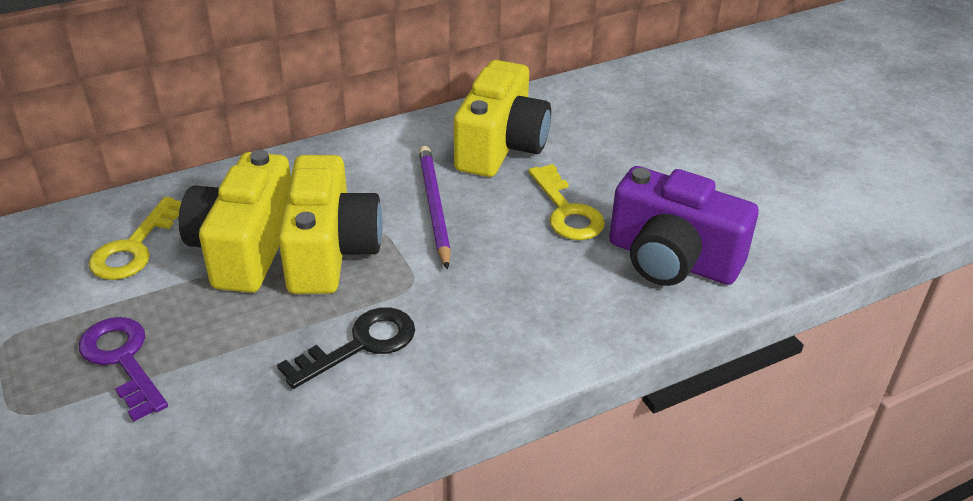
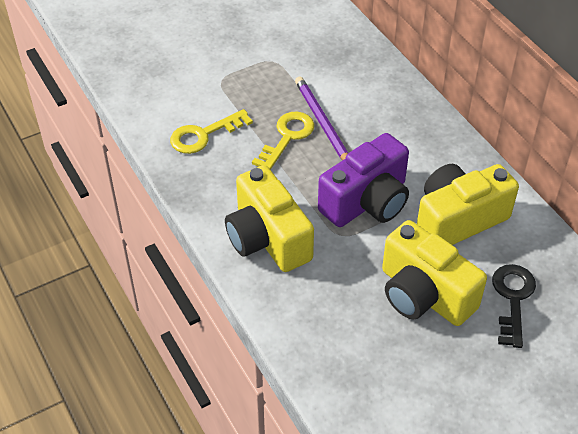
purple key: [79,317,168,421] = 1 -> none = 0

